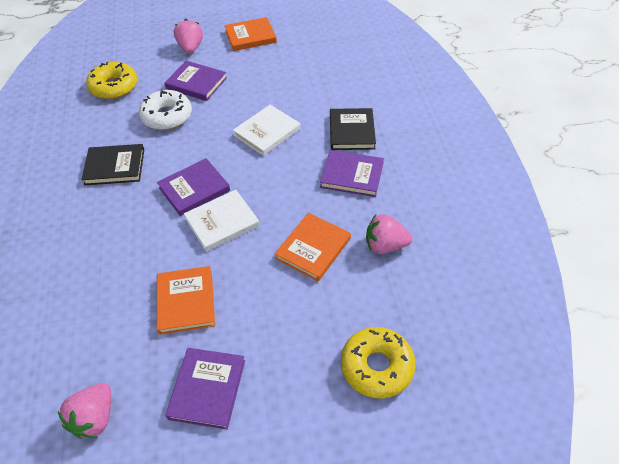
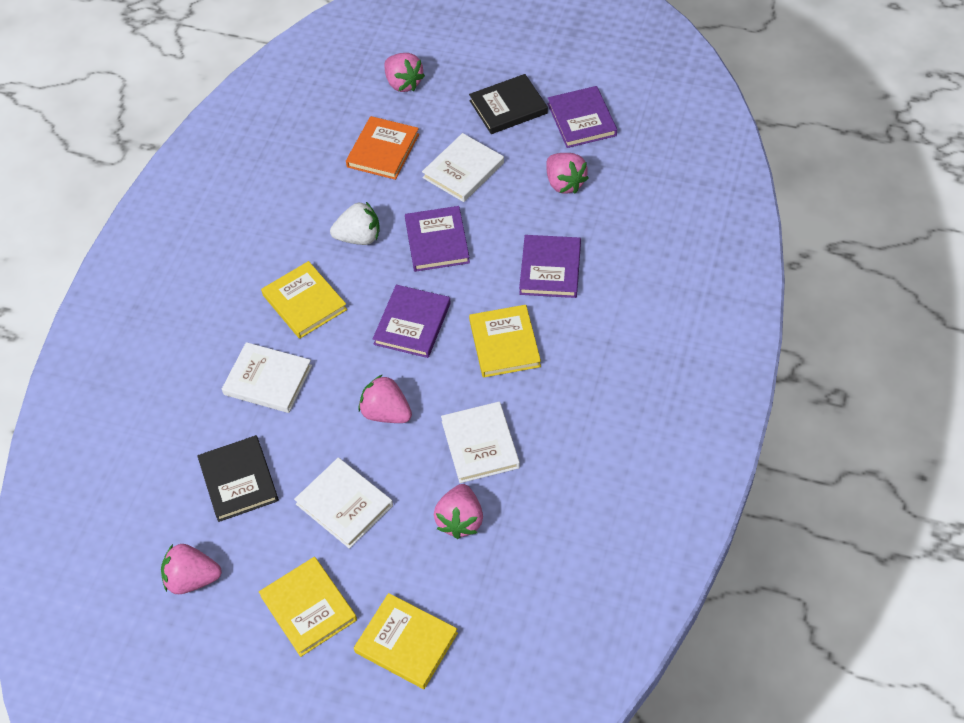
orange book: [157,266,215,335] [225,17,277,51] [275,213,351,281] = 3 -> [346,116,419,180] = 1
pink strawberry: [57,383,111,438] [174,19,203,53] [366,214,412,254] = 3 -> [161,544,222,594] [358,374,412,423] [384,53,425,92] [434,484,483,539] [546,153,589,194] = 5
white book: [184,190,260,252] [233,105,300,156] = 2 -> [222,342,312,413] [294,458,393,549] [422,133,504,202] [441,402,520,483] = 4
white donut: [139,90,192,130] = 1 -> none = 0
white strawberry: none = 0 -> [330,202,380,245] = 1
yellow book: none = 0 -> [259,557,357,657] [261,261,347,339] [354,593,458,689] [469,305,541,378] = 4
yellow donut: [86,62,137,99] [341,327,416,399] = 2 -> none = 0

